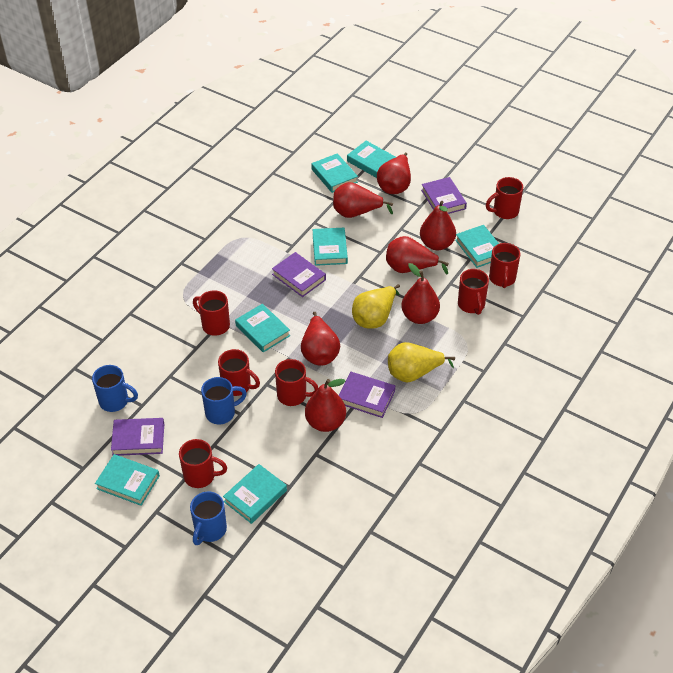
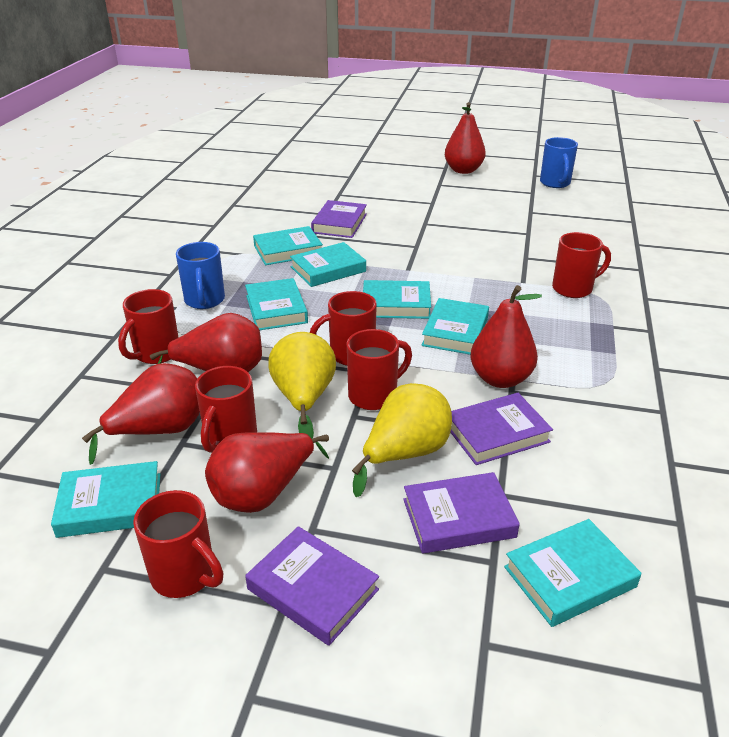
blue mug: [92,365,138,412] [190,491,227,545] [201,377,247,424] = 3 -> [176,242,225,309] [540,137,578,188] = 2
red mug: [179,439,227,488] [193,290,230,336] [218,349,260,396] [275,359,319,406] [458,269,489,315] [486,177,523,219] [489,243,521,288] = 7 -> [118,289,179,364] [133,490,223,598] [195,366,257,453] [310,291,377,366] [347,329,412,410] [552,232,611,298] = 6
red pear: [301,312,340,366] [305,379,346,432] [333,182,393,218] [377,153,411,194] [386,236,449,274] [401,263,440,324] [420,201,456,250] = 7 -> [82,363,200,465] [150,313,262,372] [205,432,329,513] [445,102,486,174] [470,285,542,388] = 5

